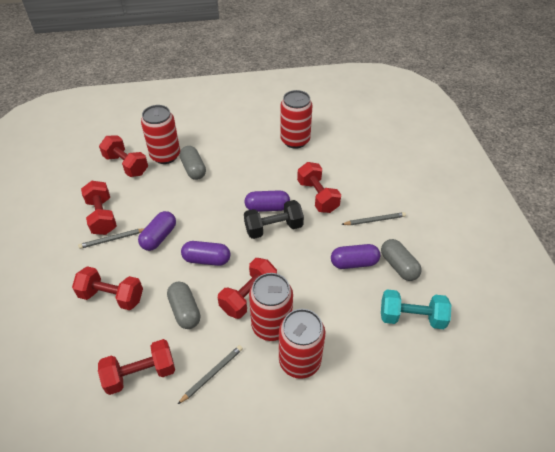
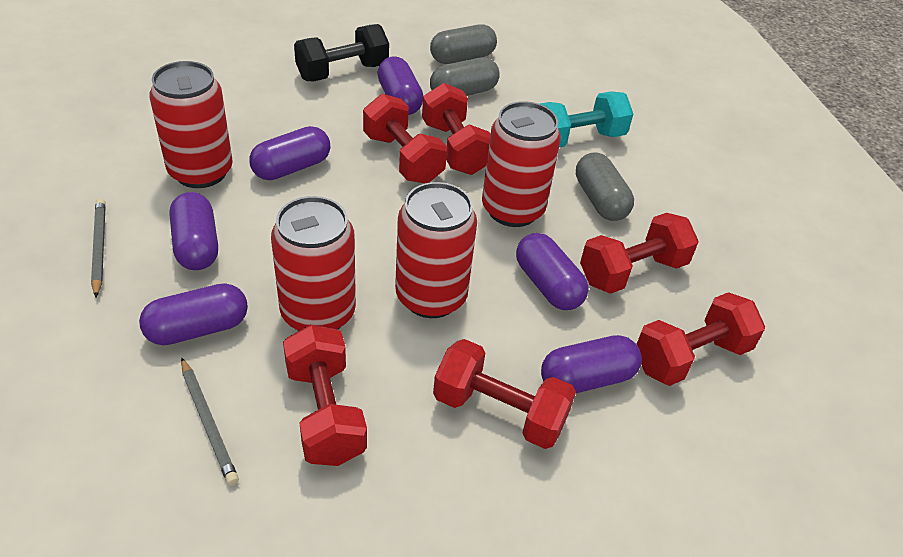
grey pencil: [78,228,145,249] [177,345,243,405] [341,212,406,225] = 3 -> [91,198,106,297] [181,358,239,486] = 2
purple capsule: [138,211,176,251] [181,241,230,266] [244,190,290,212] [331,244,380,269] = 4 -> [139,283,248,345] [170,192,218,270] [249,126,331,180] [377,56,423,115] [516,233,589,310] [541,335,642,393] = 6

